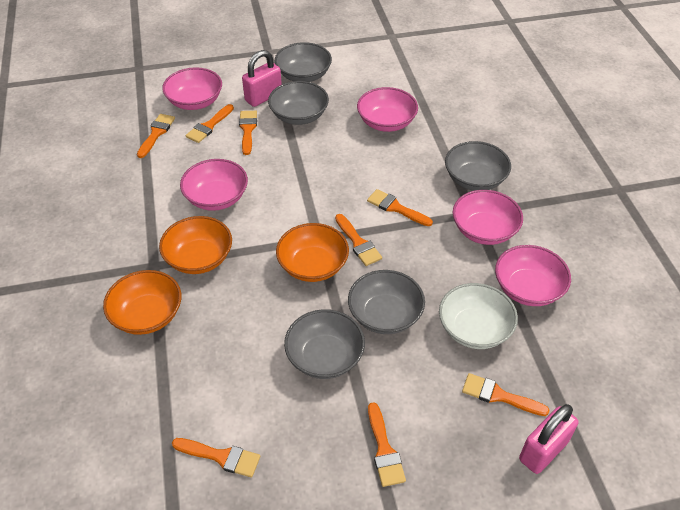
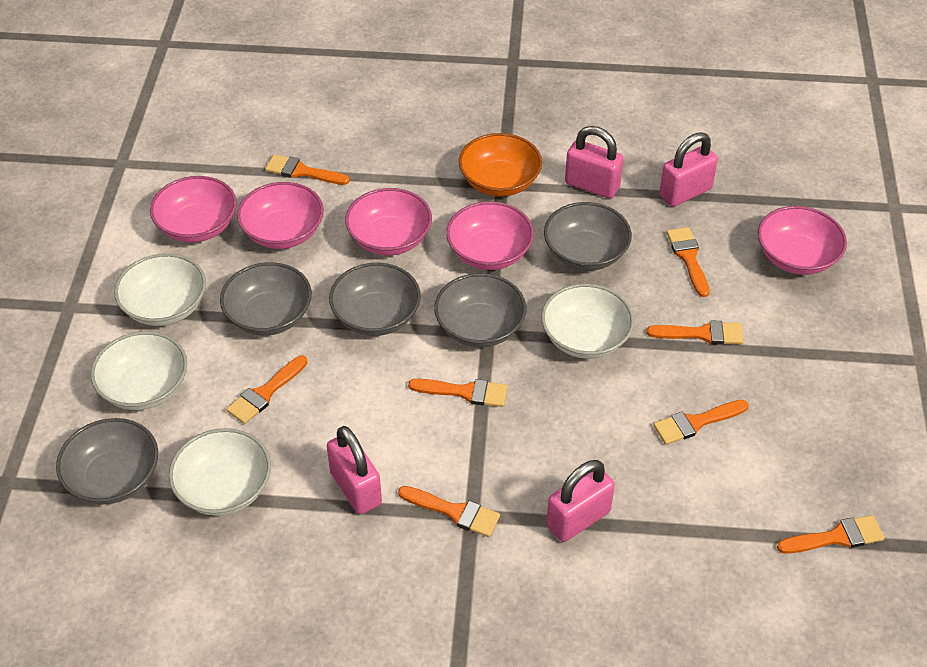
orange bowl: [103,270,181,335] [159,216,232,274] [276,223,349,282] = 3 -> [459,133,542,197] = 1
pink padlock: [242,50,282,107] [519,404,578,474] = 2 -> [327,426,382,514] [546,460,615,542] [565,126,624,199] [659,132,718,207] = 4
white bowl: [439,283,518,349] = 1 -> [91,331,187,410] [114,253,206,326] [169,428,271,516] [541,284,634,359] = 4

